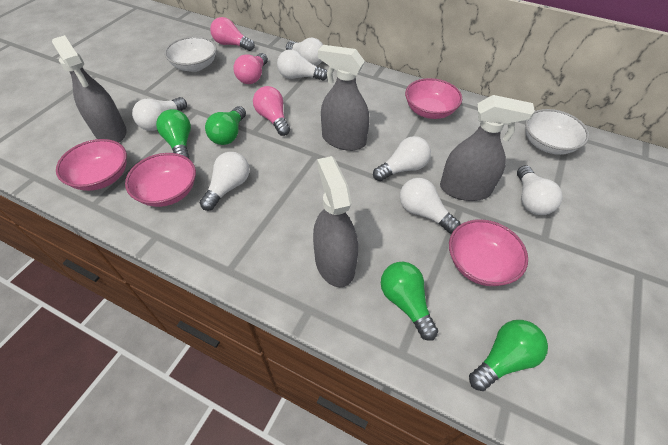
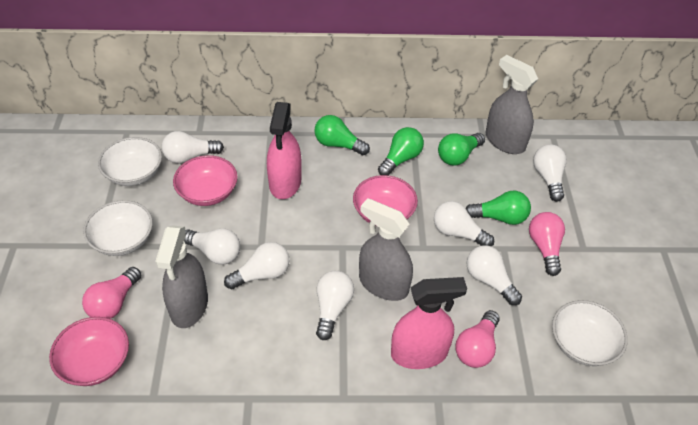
grey spray bottle: [52,35,127,143] [313,156,358,287] [318,45,370,151] [440,95,535,201] = 4 -> [155,225,208,328] [359,198,413,301] [485,55,538,154] = 3
pink bowl: [56,139,127,191] [125,153,196,207] [405,78,462,119] [449,219,528,286] = 4 -> [49,317,129,386] [173,155,238,206] [353,175,418,227] = 3
pink spray bottle: none = 0 -> [267,102,302,199] [391,277,467,369] = 2
white bowl: [164,36,217,72] [525,109,589,155] = 2 -> [83,200,153,256] [98,137,162,186] [552,300,628,366] = 3

